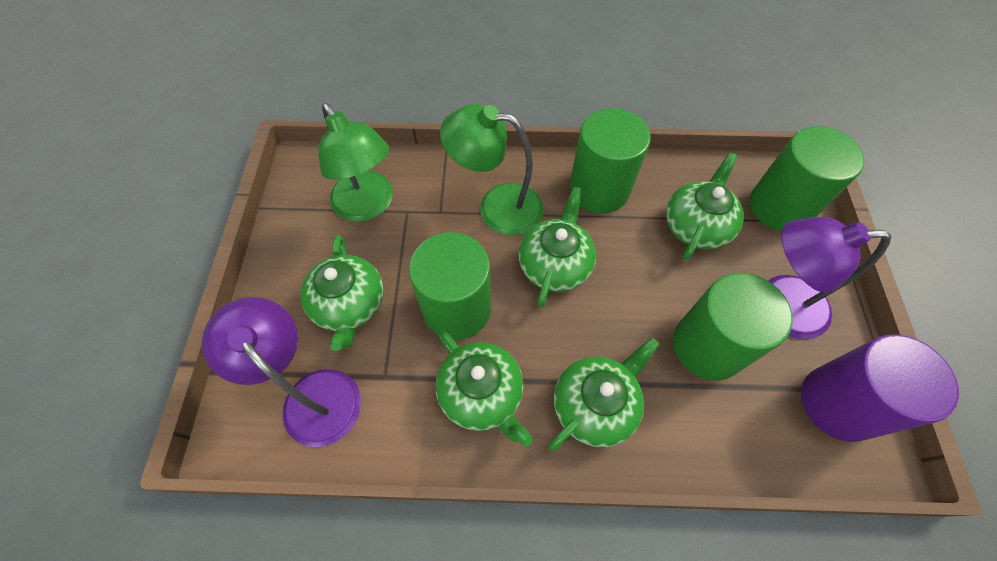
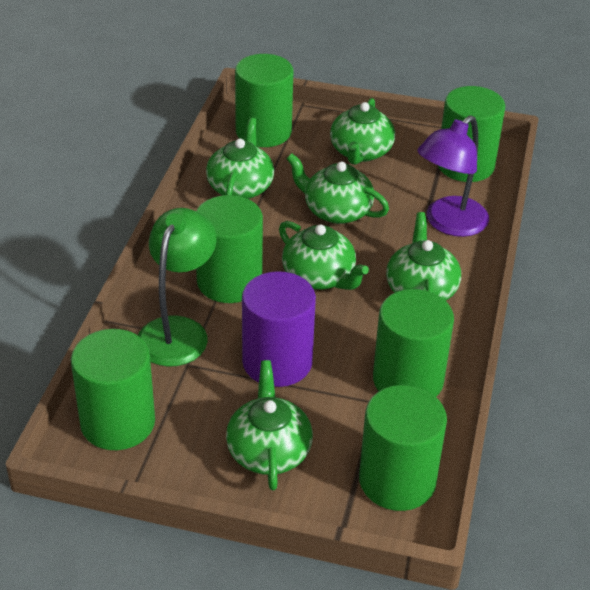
green cylinder: [409,232,491,340] [569,108,651,214] [673,273,793,380] [750,126,864,231] = 4 -> [71,329,155,450] [196,195,263,303] [235,54,293,147] [359,385,447,511] [373,289,454,397] [438,86,505,182] = 6
green lamp: [318,103,393,222] [440,104,543,236] = 2 -> [138,208,217,367] = 1
green teapot: [301,235,384,351] [436,330,533,447] [519,187,596,307] [548,337,660,451] [666,152,744,260] = 5 -> [206,118,274,199] [226,360,313,490] [279,221,369,290] [287,154,389,224] [330,98,395,165] [386,212,461,301] = 6
purple lamp: [202,297,361,447] [768,217,891,339] = 2 -> [417,115,489,237] = 1

